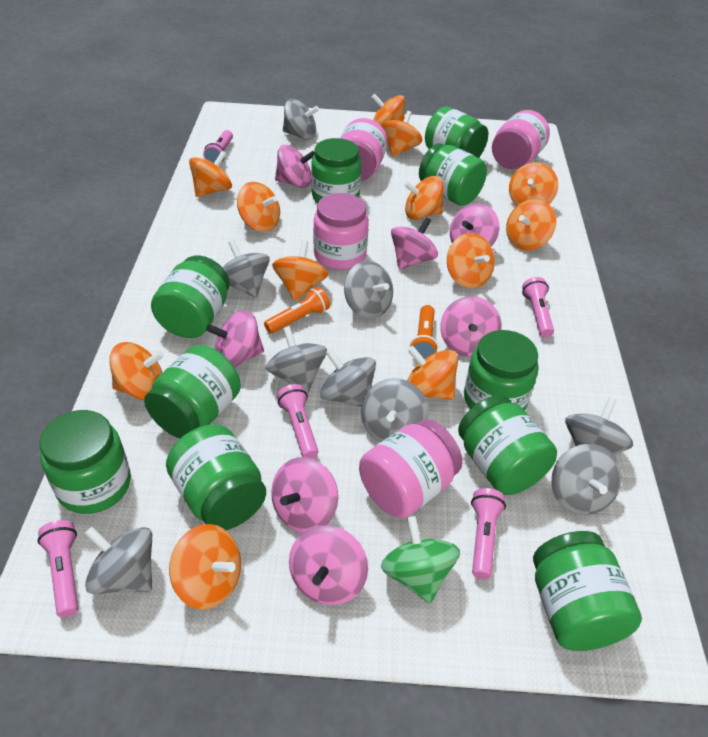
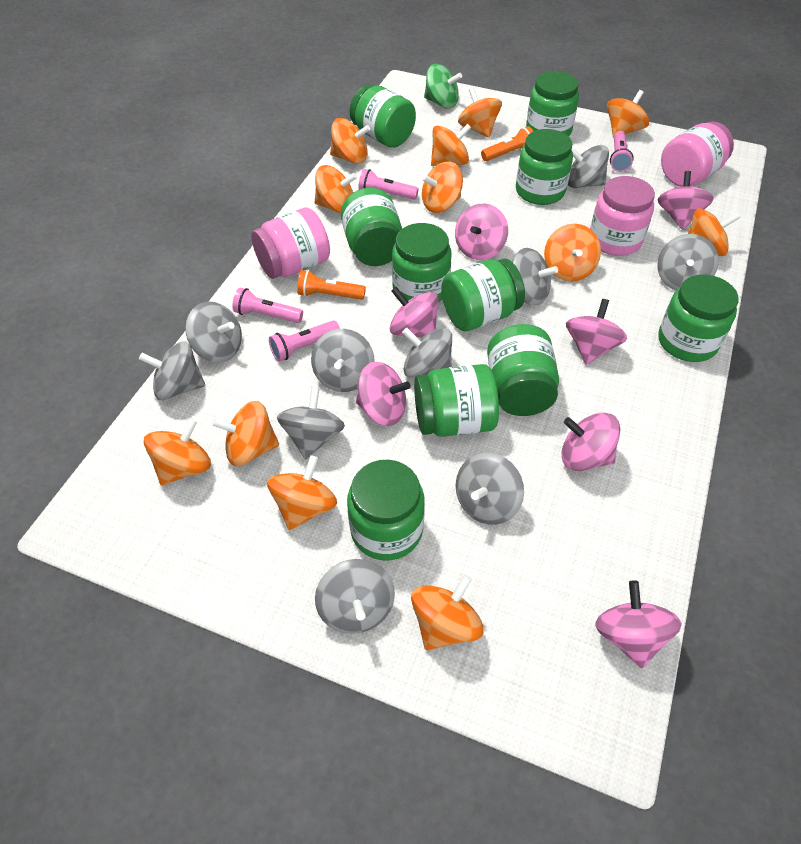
grey spinning top: [85,527,152,594] [223,240,270,298] [266,326,327,394] [283,99,319,140] [320,348,376,407] [344,261,393,319] [361,378,429,442] [551,444,622,515] [565,397,633,455] = 9 -> [139,341,205,400] [185,302,242,363] [277,386,345,459] [311,329,375,392] [315,559,395,634] [402,328,452,378] [456,453,524,525] [512,248,558,306] [568,145,609,188] [657,234,719,290] = 10
pink flashlight: [38,520,78,618] [203,130,233,163] [277,384,318,459] [471,488,506,579] [522,277,554,338] = 5 -> [232,288,303,323] [269,320,340,362] [358,169,419,200] [610,131,634,172] = 4
pink jar: [313,193,369,270] [340,118,388,181] [359,419,462,518] [492,110,550,169] = 4 -> [251,207,330,279] [590,176,655,256] [661,121,734,187] = 3

